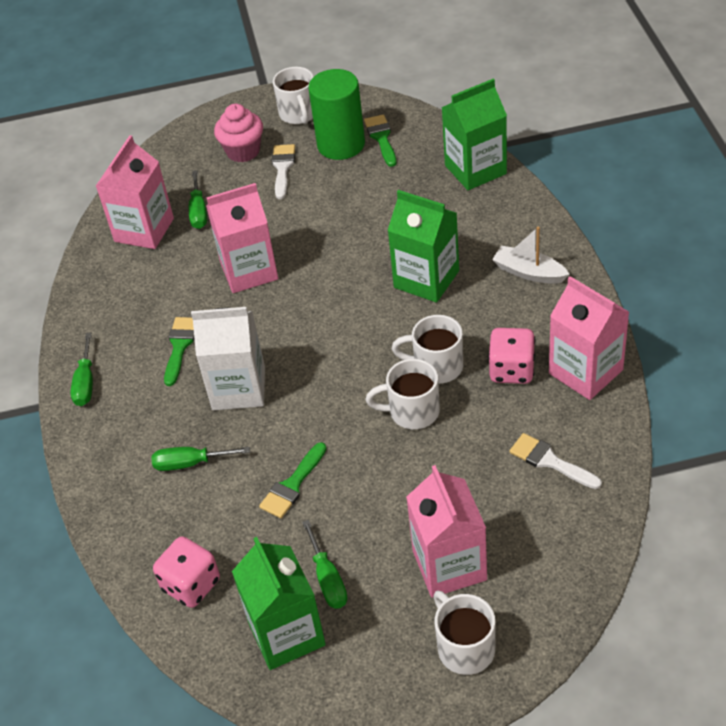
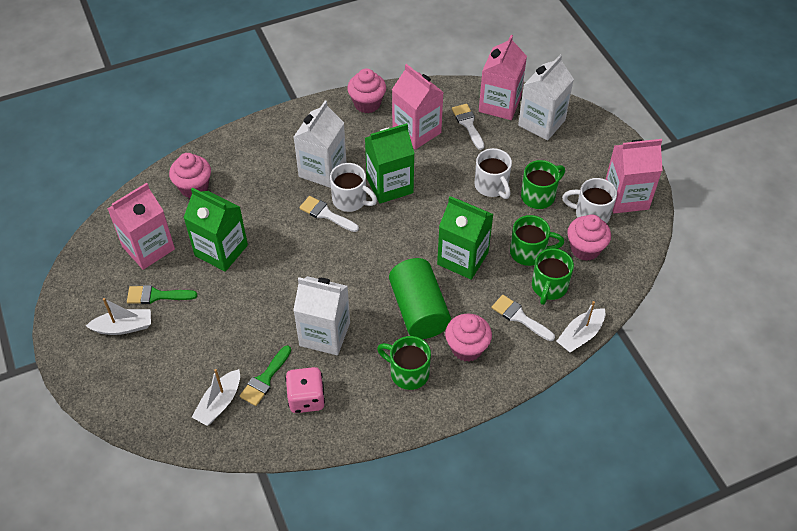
green brush: [164,317,194,386] [259,442,326,518] [364,114,396,167] = 3 -> [127,285,197,304] [240,345,291,406] = 2
green mug: none = 0 -> [377,336,431,390] [510,215,564,266] [521,160,565,209] [532,248,574,305] = 4
green screwdriver: [70,333,93,406] [151,447,250,471] [189,170,207,229] [302,520,348,609] = 4 -> none = 0
pink cupcake: [214,104,263,162] = 1 -> [169,153,211,198] [347,69,386,113] [445,314,492,362] [567,214,611,261] = 4
pink dice: [153,536,220,608] [488,328,535,384] = 2 -> [285,367,325,413] = 1
white boat: [492,227,570,284] = 1 -> [86,298,151,335] [192,369,240,426] [556,301,605,352] = 3
white brush: [272,144,295,199] [509,433,602,489] = 2 -> [299,196,359,232] [452,104,484,150] [491,295,555,341] = 3
white carton: [191,307,265,410] = 1 -> [293,276,350,355] [294,100,347,188] [518,54,574,140] = 3
white mug: [273,67,314,124] [366,359,440,429] [392,315,463,384] [434,590,496,675] = 4 -> [330,163,377,212] [474,148,512,199] [562,178,617,224] = 3

